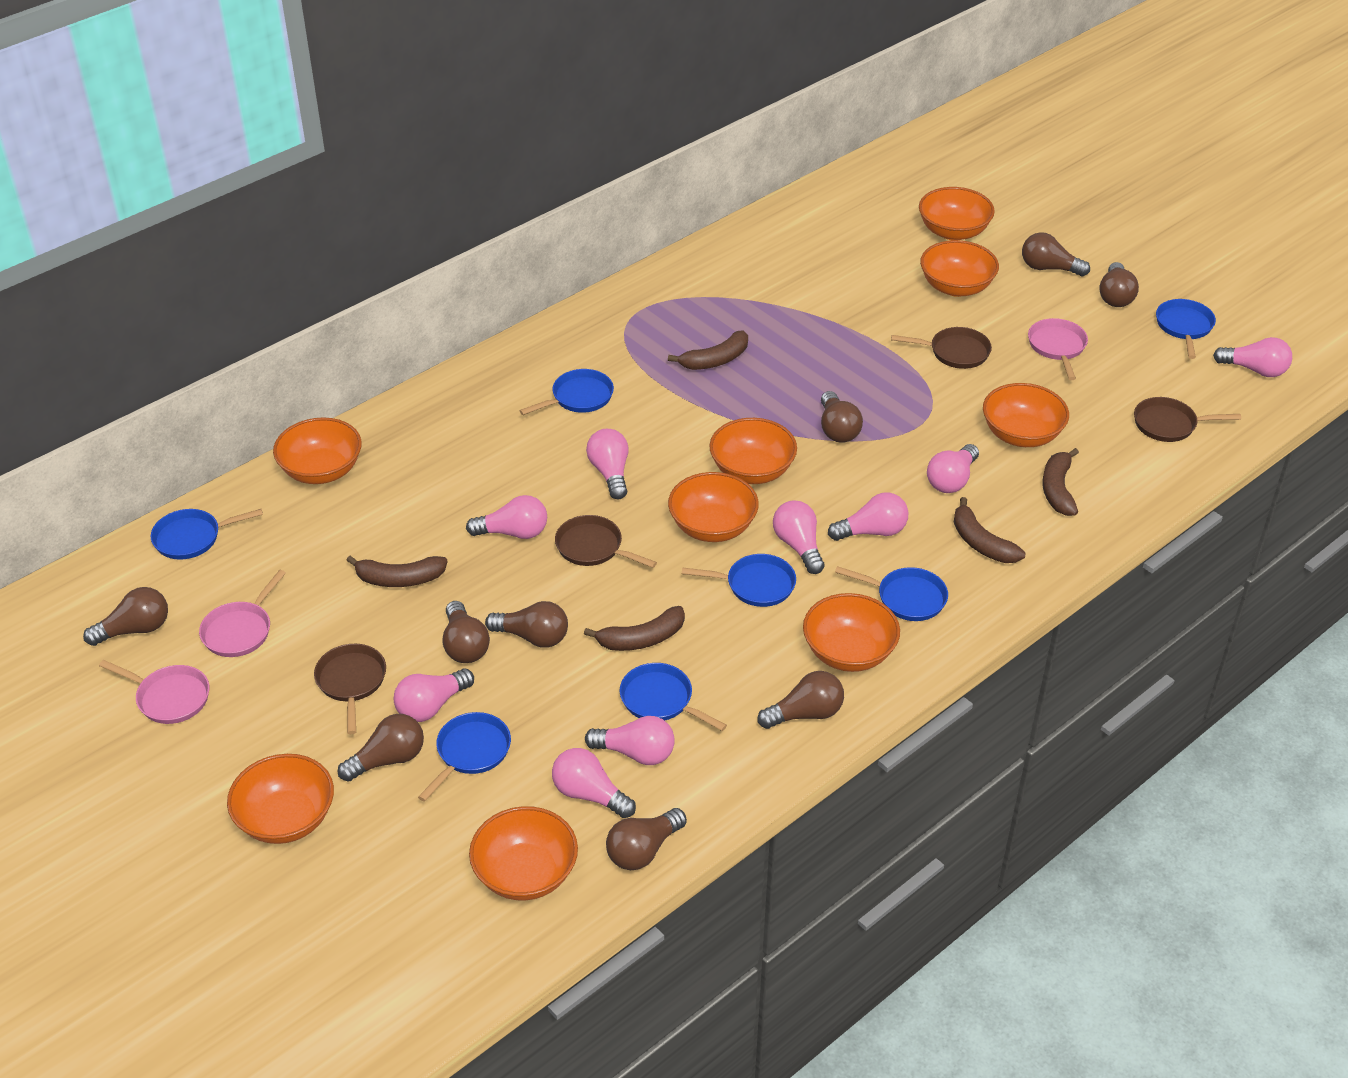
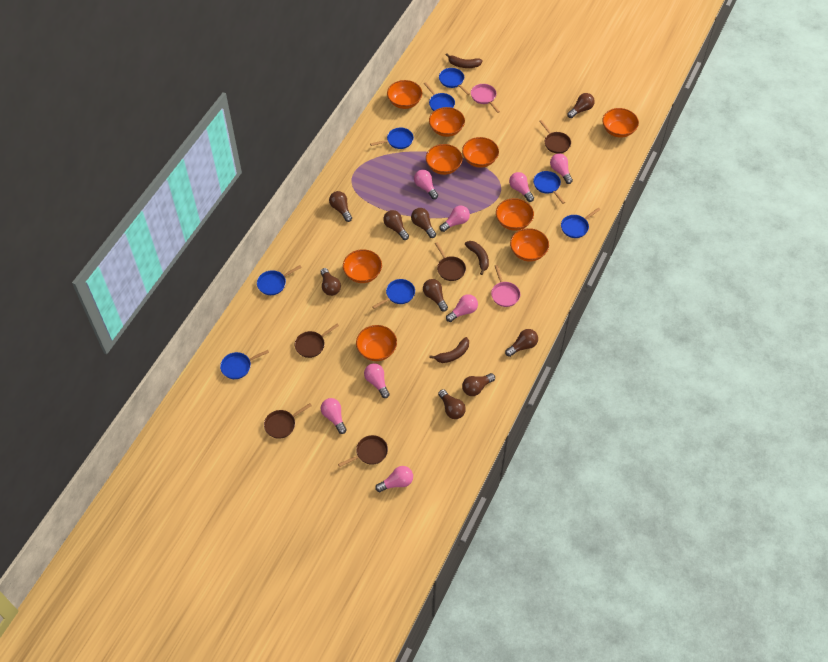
blue pan: [151,509,263,560] [418,712,511,802] [519,369,614,415] [620,663,727,731] [682,554,796,607] [835,566,948,621] [1156,299,1216,359] = 7 -> [220,350,269,379] [257,265,302,295] [370,128,414,149] [372,279,415,309] [424,82,455,111] [439,68,470,95] [533,171,565,204] [561,207,600,238] = 8
brown banana: [346,556,448,587] [584,606,685,651] [668,330,748,370] [954,497,1025,563] [1043,448,1079,516] = 5 -> [429,337,469,363] [446,53,483,68] [465,241,489,275] = 3
brown pan: [314,644,386,734] [555,515,657,568] [891,327,992,369] [1134,397,1241,442] = 4 -> [264,403,312,439] [295,324,339,358] [338,435,388,467] [435,242,466,281] [539,120,571,154] = 5
pink light bulb: [394,669,474,722] [466,495,547,539] [552,748,636,818] [585,716,675,765] [586,429,628,499] [773,501,825,574] [828,493,909,541] [927,444,979,493] [1213,337,1292,377] = 9 -> [321,398,347,434] [364,363,390,398] [375,466,413,492] [414,170,438,199] [439,206,470,232] [446,294,478,322] [509,172,534,202] [550,154,573,184] = 8
pink pan: [99,660,209,724] [199,570,286,657] [1028,318,1088,380] = 3 -> [471,84,500,113] [491,265,520,307] = 2

